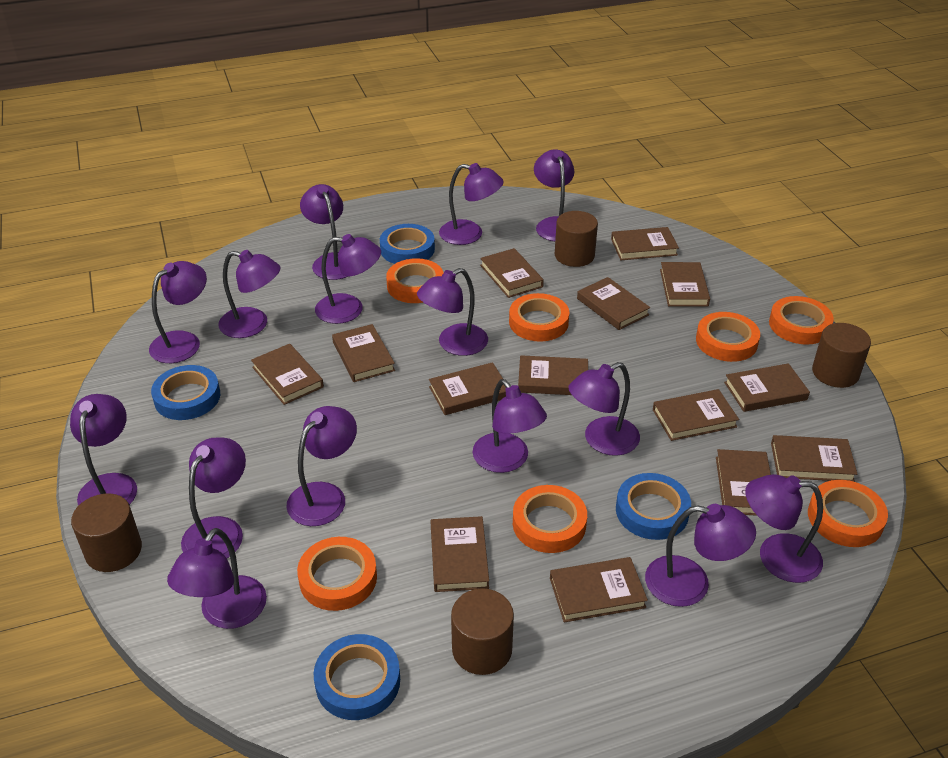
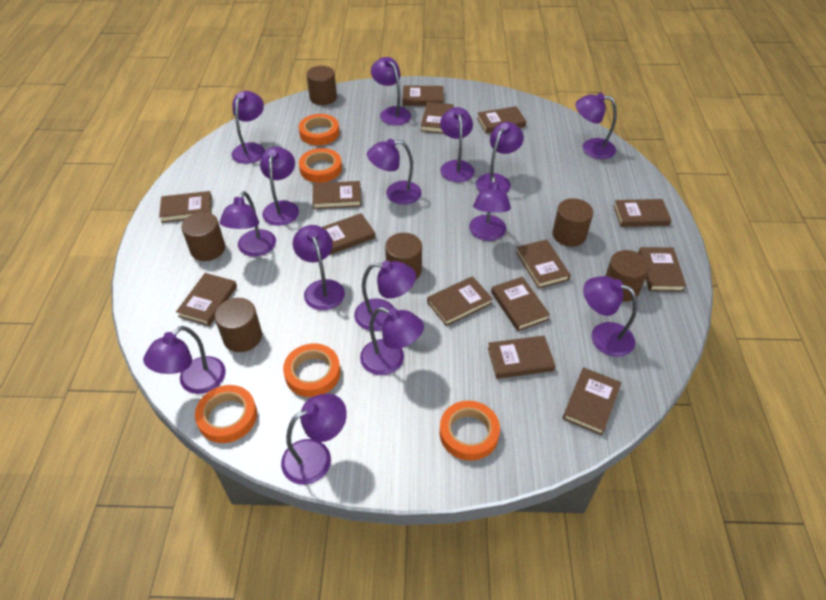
blue tape: [151,365,221,420] [314,634,400,720] [380,224,435,264] [616,473,691,540] = 4 -> none = 0
brown cylinder: [71,494,142,572] [451,588,514,675] [555,211,598,267] [812,323,871,388] = 4 -> [181,212,225,261] [214,298,262,352] [306,66,337,105] [385,233,422,279] [552,198,593,247] [605,250,649,302] = 6
orange tape: [297,537,377,611] [386,258,444,303] [509,293,569,342] [513,485,587,553] [696,312,760,362] [769,296,834,345] [808,480,888,547] = 7 -> [195,385,257,443] [283,344,341,397] [299,114,340,146] [299,148,342,183] [439,401,500,461] = 5

